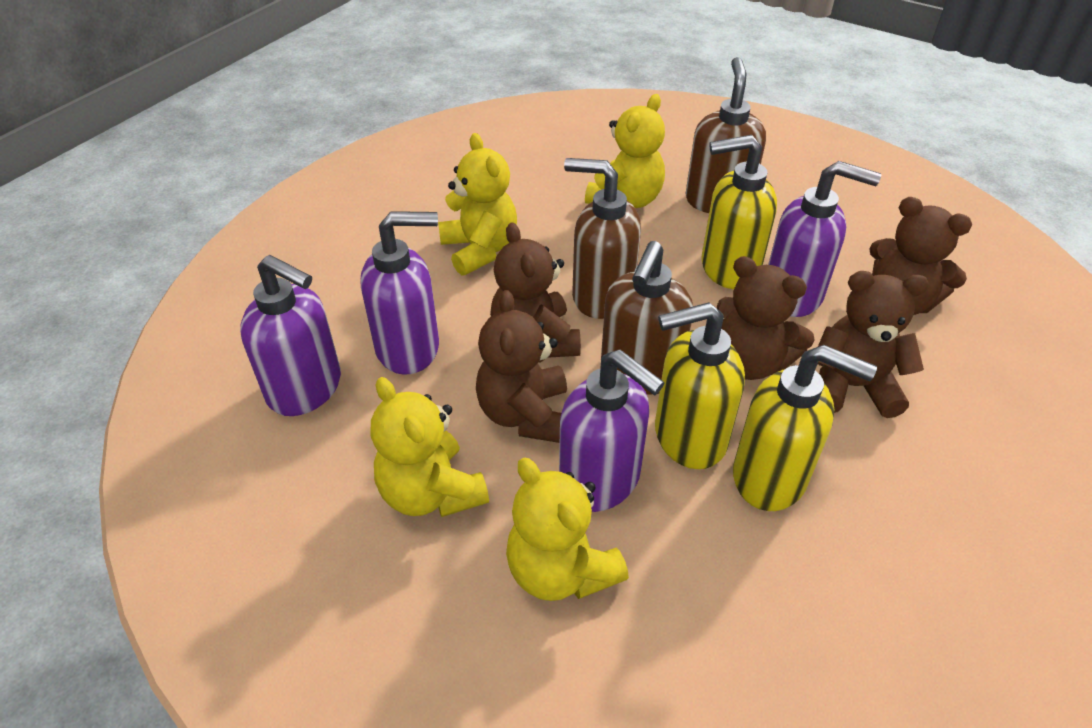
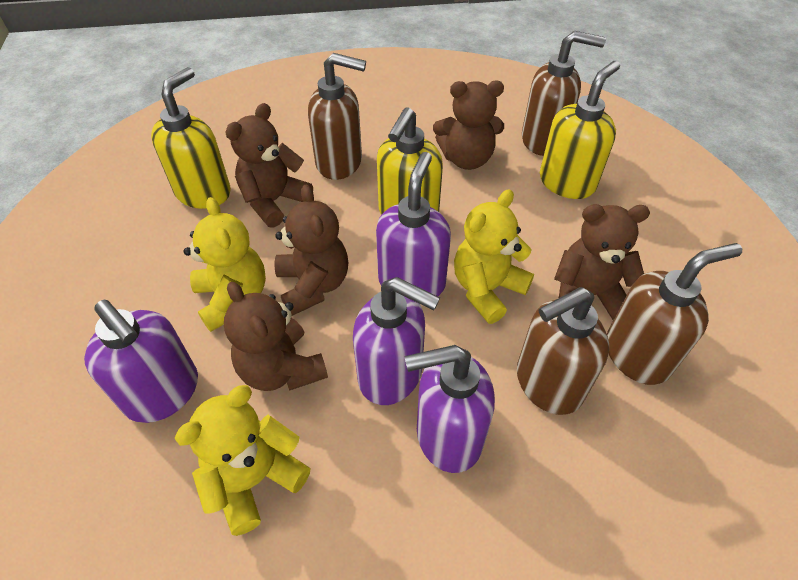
brown soap dispenser: [564,158,641,319] [601,241,693,395] [685,57,766,213] = 3 -> [308,53,366,180] [517,287,609,415] [522,31,606,156] [607,243,742,385] = 4
yellow teddy bear: [371,377,489,517] [438,133,517,276] [506,458,629,601] [585,94,665,208] = 4 -> [174,385,311,536] [184,197,266,332] [454,189,534,324] = 3

